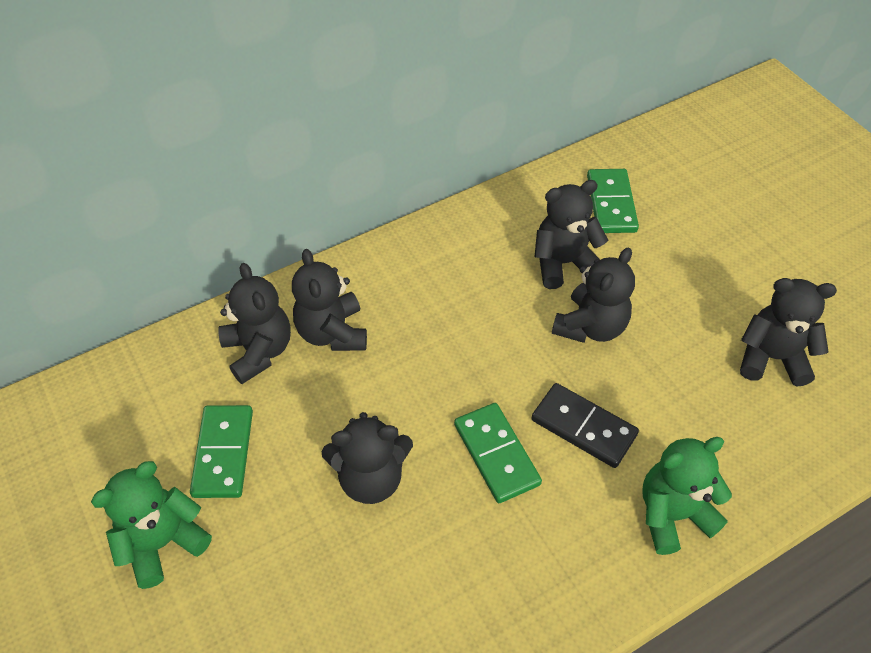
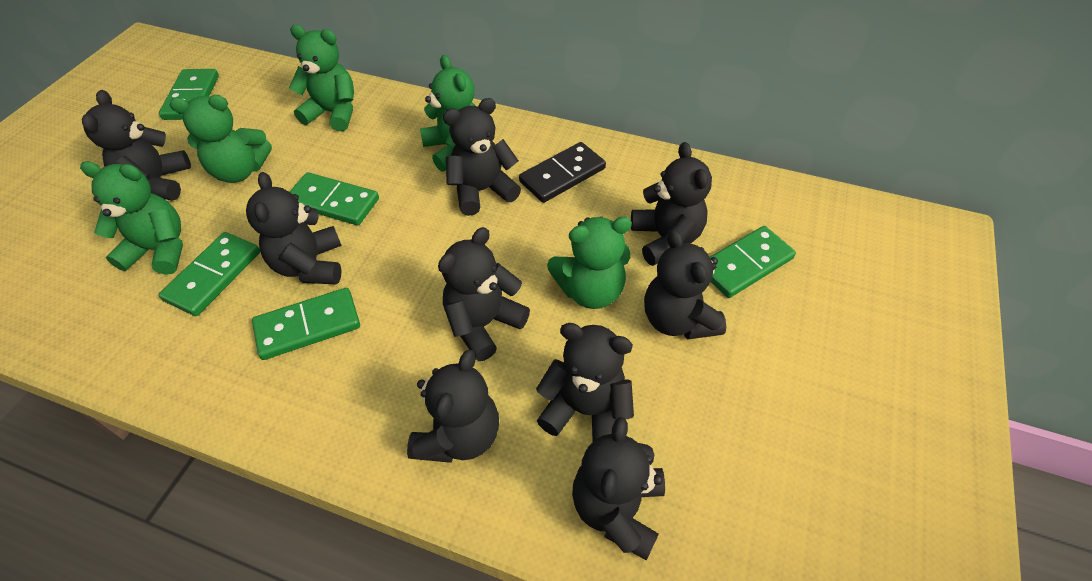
black teddy bear: [218,263,291,384] [292,249,367,351] [322,412,413,504] [534,180,608,289] [552,248,635,343] [740,278,837,386] = 6 -> [82,90,191,200] [246,172,342,284] [407,349,499,463] [438,227,530,361] [443,98,521,216] [536,323,634,441] [572,417,665,561] [631,142,712,266] [644,229,726,340] = 9
green domino: [190,405,253,498] [454,403,542,503] [587,169,639,233] = 3 -> [159,69,219,120] [159,232,260,316] [252,288,360,360] [290,172,379,225] [710,226,796,298] = 5
green teddy bear: [91,461,212,589] [643,437,732,555] = 2 -> [80,161,183,275] [170,95,272,183] [289,25,354,131] [420,55,476,172] [547,217,632,309] = 5

